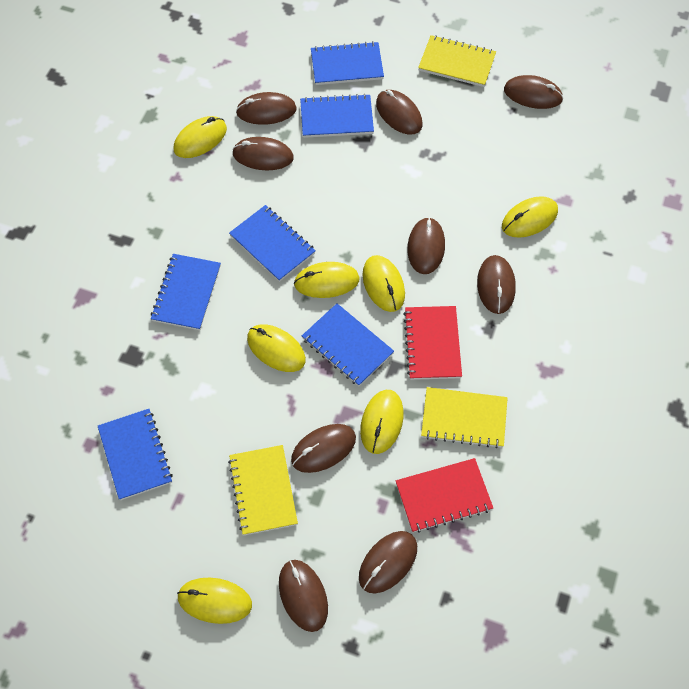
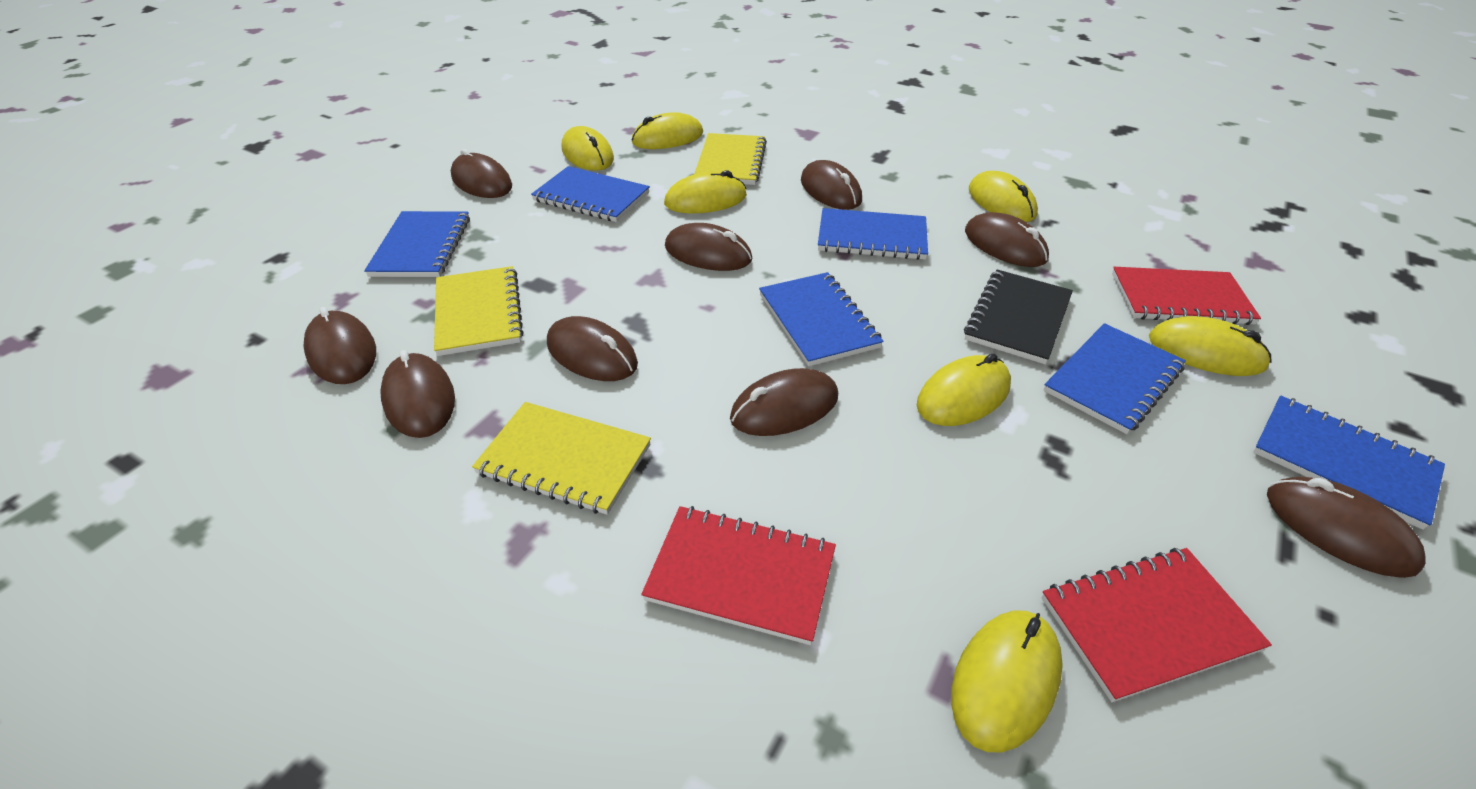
black notebook: none = 0 -> [964,270,1073,364] = 1
red notebook: [396,458,493,533] [403,306,462,380] = 2 -> [641,506,836,645] [1041,548,1272,702] [1112,267,1261,325] = 3

